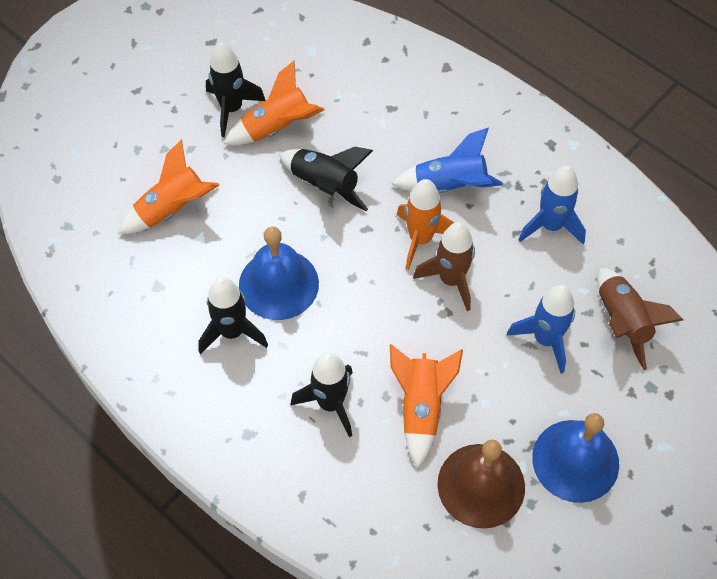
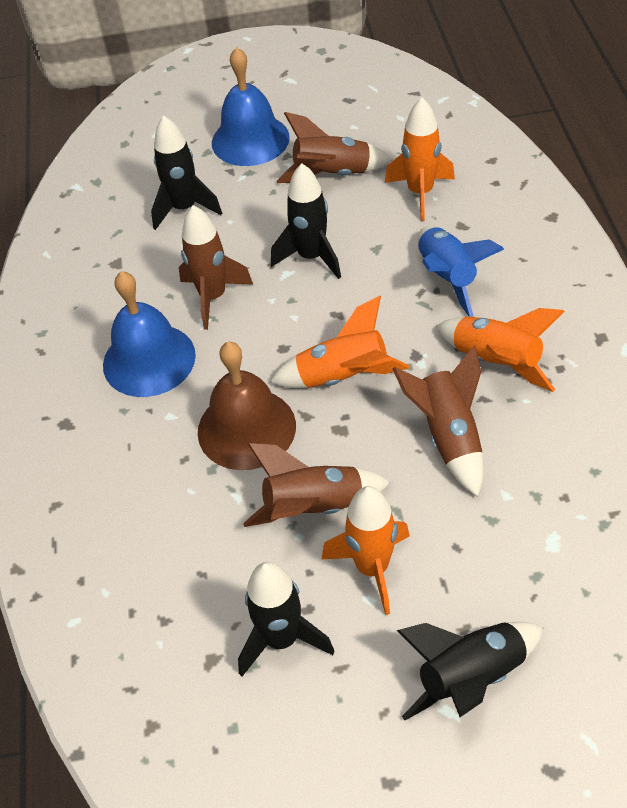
blue rocket: [392,127,503,193] [507,285,575,374] [518,165,586,244] = 3 -> [418,226,504,317] = 1
brown rocket: [413,222,475,311] [597,268,683,370] = 2 -> [179,205,253,330] [243,443,390,527] [277,112,393,183] [393,345,483,497] = 4

